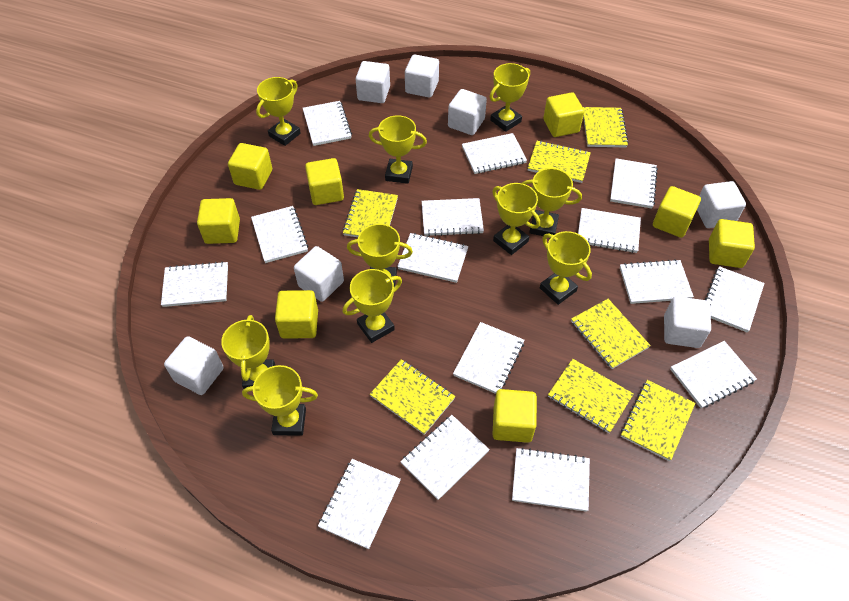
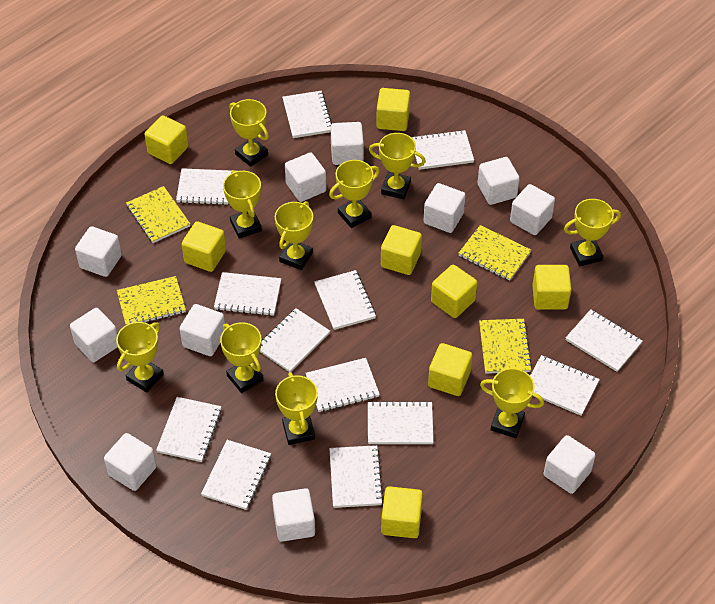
white cube: [164,336,223,395] [294,246,344,302] [355,61,390,103] [405,54,439,98] [448,89,487,135] [664,296,711,348] [697,181,746,228] = 7 -> [70,308,118,362] [75,226,122,277] [104,433,157,491] [180,304,225,356] [272,488,315,542] [285,152,326,202] [331,122,364,165] [423,183,466,233] [478,157,520,205] [510,184,555,235] [544,435,596,494] = 11
white notebook: [161,261,228,307] [251,206,308,263] [303,101,352,146] [318,459,401,549] [397,233,468,283] [400,415,490,500] [422,198,484,236] [453,322,524,394] [462,133,527,174] [512,447,590,512] [578,208,641,253] [610,158,658,209] [620,259,694,304] [670,341,757,408] [705,266,764,332] = 15 -> [156,397,222,462] [176,168,231,205] [201,440,271,510] [214,272,281,316] [260,308,330,372] [282,91,332,138] [306,358,380,412] [314,270,376,330] [329,445,383,508] [368,401,433,444] [411,130,474,170] [530,355,600,416] [566,309,642,372] = 13
yellow notebook: [343,189,398,237] [370,359,455,435] [528,140,591,183] [548,359,634,433] [571,299,651,369] [583,107,629,148] [621,380,695,461] = 7 -> [117,276,186,325] [126,186,190,243] [458,225,531,281] [479,319,532,373] = 4

